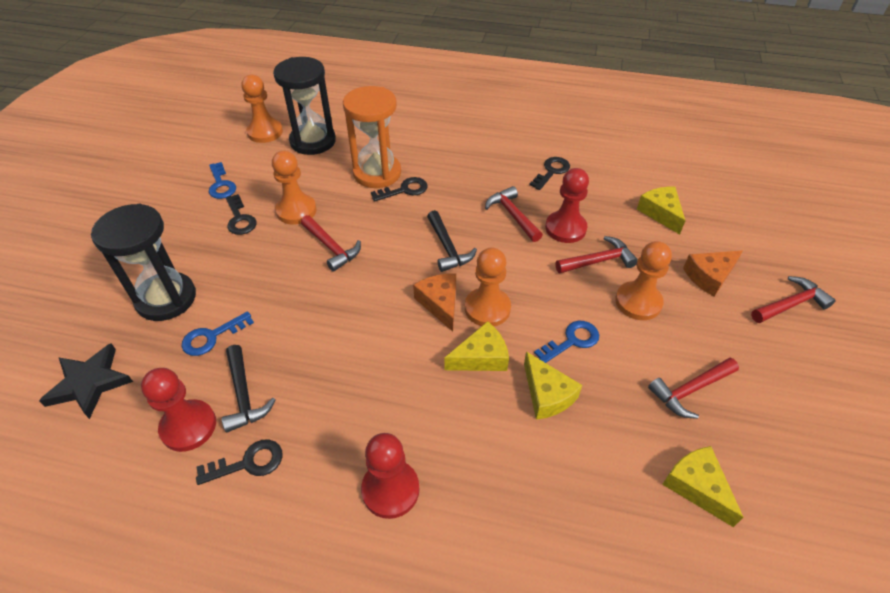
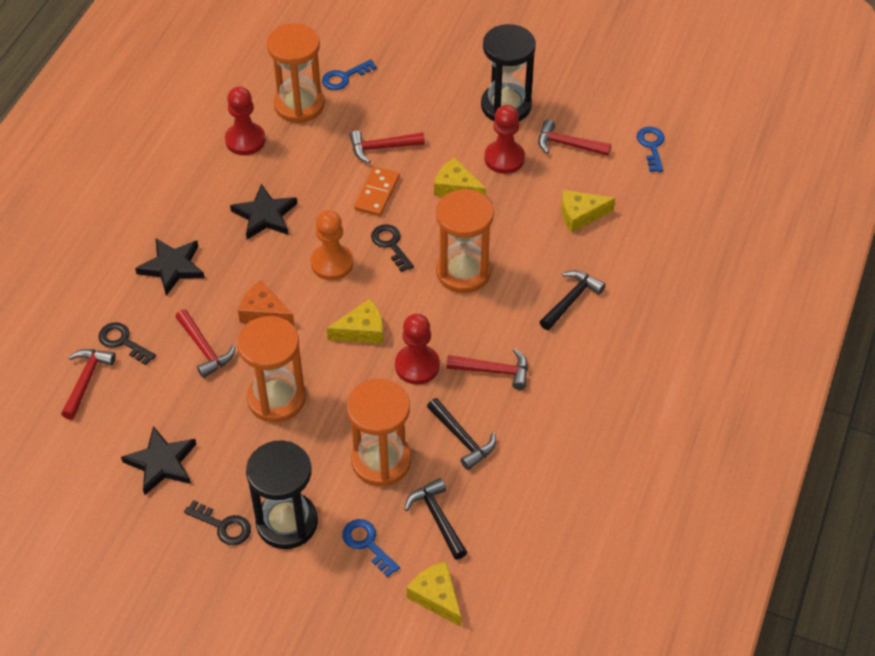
black hammer: [222,345,276,433] [427,210,477,272] = 2 -> [404,478,467,560] [427,398,496,470] [540,270,606,330] = 3
black key: [196,439,283,485] [226,194,257,235] [371,177,428,202] [529,157,570,190] = 4 -> [98,322,156,365] [184,500,251,545] [371,224,414,272] = 3
black star: [39,343,133,419] = 1 -> [121,426,196,495] [135,238,205,296] [230,184,297,239] = 3
orange cheese: [413,273,456,332] [683,251,743,297] = 2 -> [238,280,294,326] = 1
orange domino: none = 0 -> [354,166,400,216] = 1
orange hourglass: [343,86,401,188] = 1 -> [237,316,306,422] [267,23,325,123] [347,379,411,486] [436,189,494,293] = 4
orange pawn: [241,74,283,143] [272,151,317,224] [465,248,511,326] [615,241,672,320] = 4 -> [311,210,354,280] = 1

